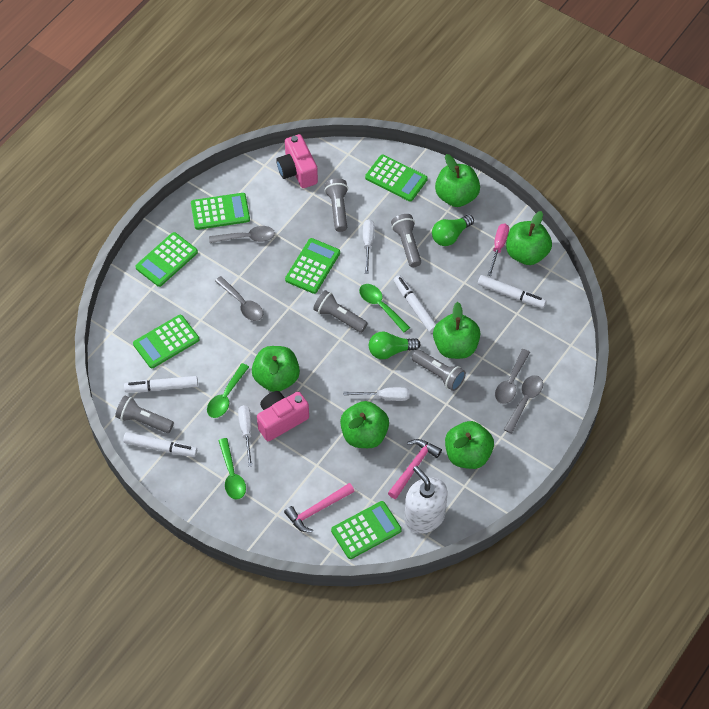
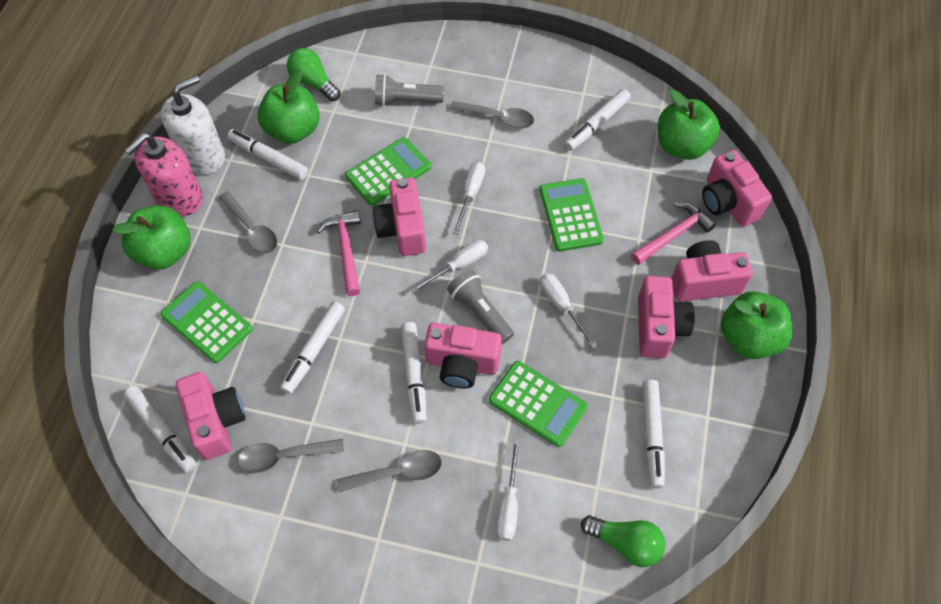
green apple: [252,346,300,392] [340,401,389,448] [433,302,480,359] [435,154,480,207] [445,421,494,469] [506,211,552,265] = 6 -> [112,205,191,270] [258,69,320,144] [658,89,720,160] [721,292,793,359] = 4
green calculator: [133,315,199,368] [135,232,198,287] [191,193,250,230] [285,238,340,294] [331,501,402,559] [365,154,428,202] = 6 -> [161,281,253,363] [345,137,431,206] [489,361,588,447] [540,178,604,251] = 4
green spoon: [207,363,249,418] [218,438,246,499] [359,284,410,332] = 3 -> none = 0
grey flashlight: [115,396,174,433] [313,290,368,333] [324,178,348,232] [391,214,421,267] [411,349,466,391] = 5 -> [375,74,444,106] [447,269,514,344] = 2
pink camera: [257,391,309,441] [276,134,318,188] = 2 -> [176,372,246,460] [372,177,426,256] [425,322,502,389] [638,276,695,358] [671,240,753,301] [702,150,772,227] = 6
pink screwdriver: [488,224,509,276] = 1 -> none = 0
pink soap dispenser: none = 0 -> [124,133,203,216] = 1
white marker: [123,432,197,457] [124,376,198,392] [394,275,436,333] [478,275,546,308] = 4 -> [124,386,197,473] [227,129,308,180] [280,301,345,394] [401,322,427,424] [564,89,631,151] [642,380,665,488] = 6
white screwdriver: [238,405,252,467] [343,387,410,401] [363,219,375,274] = 3 -> [411,240,488,293] [453,162,485,235] [496,440,520,541] [540,273,598,348] = 4

